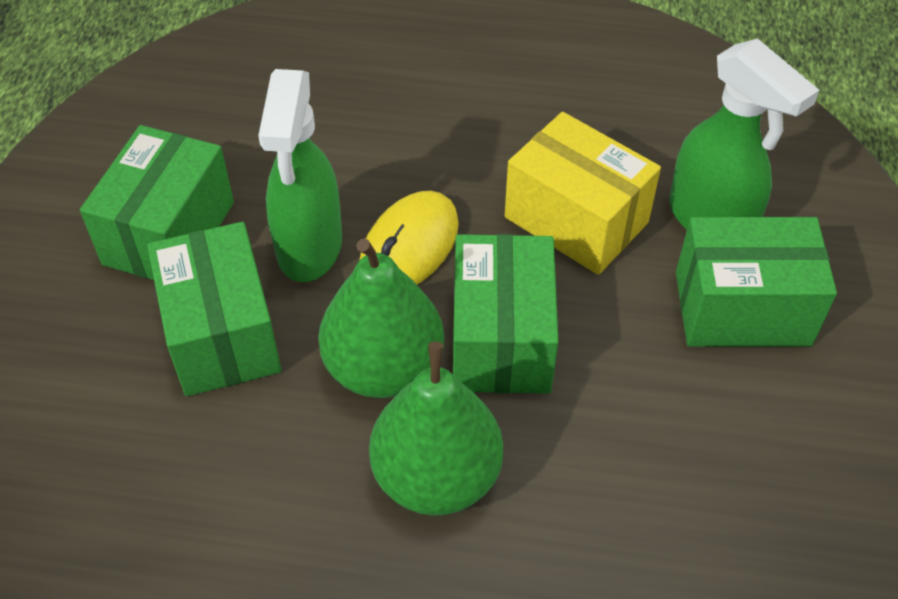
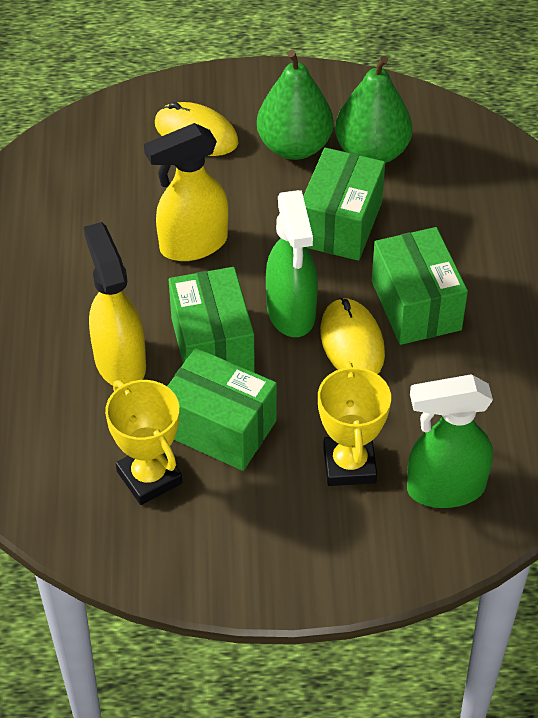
yellow box: [505,112,661,275] = 1 -> none = 0
yellow mouse: [360,191,459,284] = 1 -> [155,102,238,156] [320,298,385,374] = 2
yellow spray bottle: none = 0 -> [84,222,146,386] [144,123,228,261] = 2
yellow trophy: none = 0 -> [105,380,182,505] [318,362,391,486] = 2

